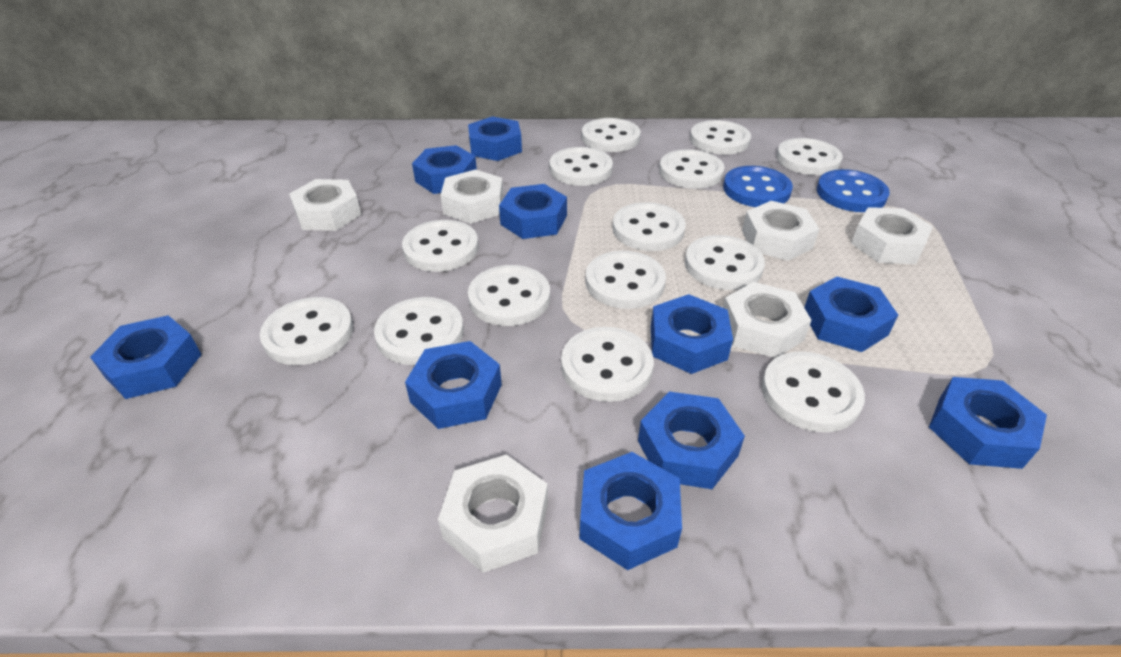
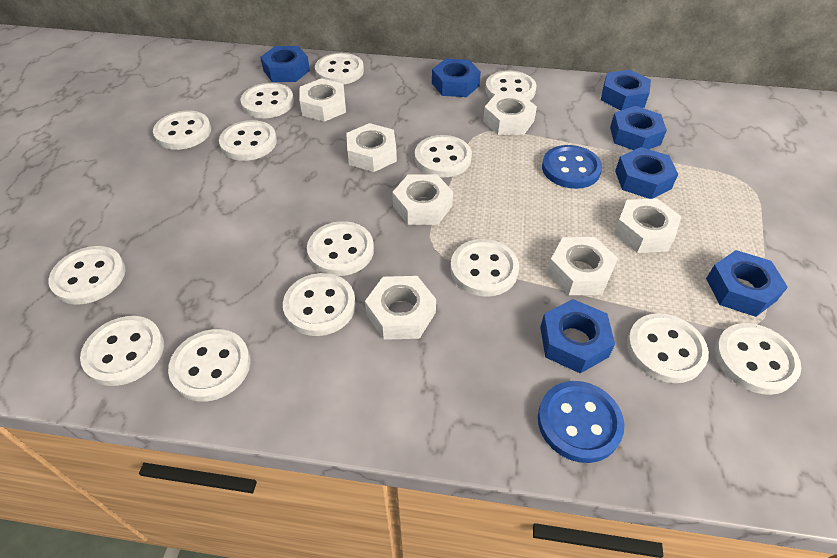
blue nut: [90,315,202,399] [405,341,502,429] [412,145,477,194] [468,116,522,161] [499,184,567,239] [579,452,682,570] [638,392,745,489] [651,294,733,374] [804,277,898,352] [929,377,1047,469] = 10 -> [260,46,310,82] [432,59,481,97] [540,299,615,373] [601,70,651,110] [610,106,667,150] [615,147,678,199] [706,250,788,317] = 7
white nut: [289,179,361,231] [438,454,548,573] [441,169,504,224] [723,282,812,358] [742,201,819,261] [851,207,933,264] = 6 -> [300,78,346,122] [346,123,397,172] [365,276,436,340] [392,174,453,225] [483,94,537,135] [547,237,618,295] [614,198,682,253] = 7

